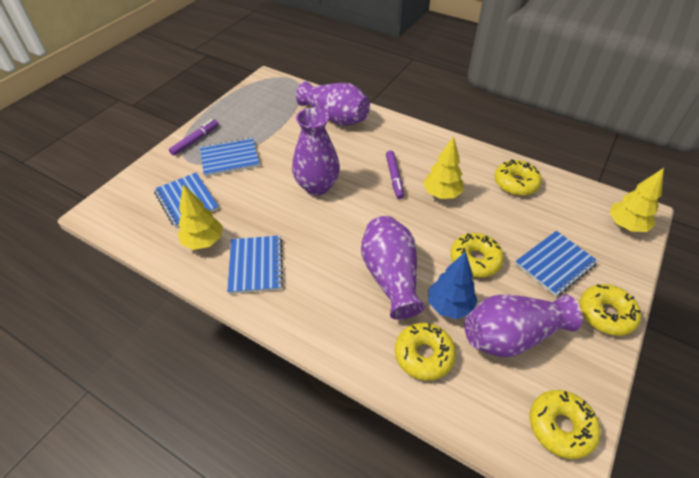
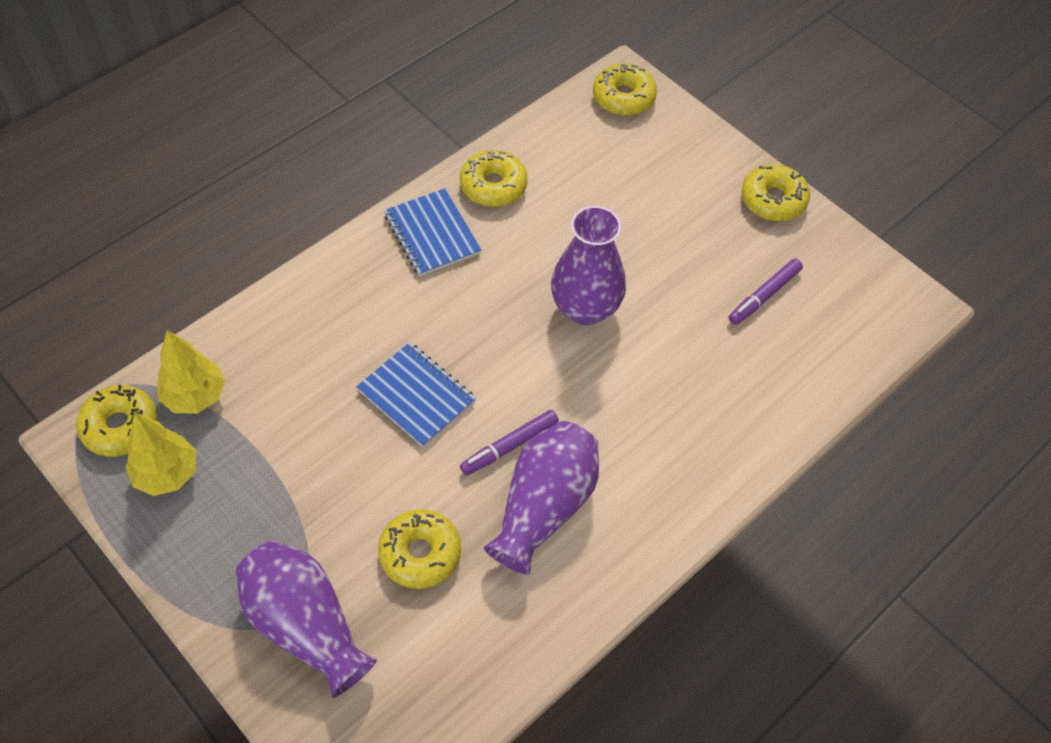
blue notebook: [154,173,219,227] [200,138,259,177] [227,235,283,294] [515,231,598,297] = 4 -> [356,342,476,447] [384,188,482,276] = 2
blue tree: [428,251,478,319] = 1 -> none = 0
purple vase: [292,108,340,195] [296,81,370,126] [361,216,426,320] [464,294,582,357] = 4 -> [236,540,377,698] [484,421,599,575] [551,206,626,325] = 3
yellow tree: [178,184,223,250] [423,136,464,199] [609,168,664,232] = 3 -> [125,412,196,496] [158,330,225,413] = 2

